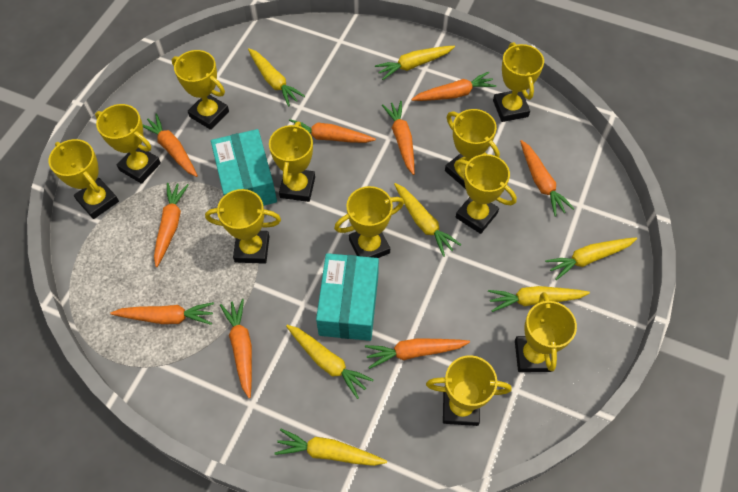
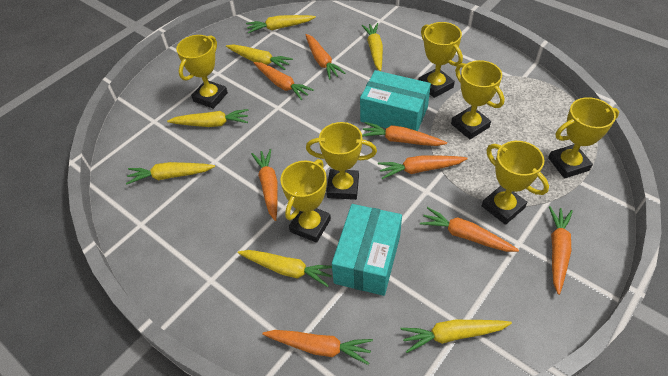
orange carrot: [110,302,214,325] [143,113,198,177] [154,183,188,267] [220,299,252,398] [289,119,376,143] [365,338,470,369] [382,101,415,175] [411,72,497,101] [520,140,574,216] = 9 -> [251,149,278,221] [254,62,314,100] [262,330,373,365] [305,34,345,80] [362,122,447,146] [378,155,468,179] [420,207,519,252] [549,206,573,295] = 8
yellow trophy: [49,139,119,219] [95,104,161,184] [172,50,229,130] [205,189,281,264] [269,122,315,202] [334,186,404,258] [426,355,512,426] [445,109,500,189] [454,154,517,234] [493,42,544,122] [515,292,577,372] = 11 -> [176,35,228,109] [281,159,331,243] [306,122,377,200] [418,22,463,98] [451,60,505,139] [482,141,549,225] [548,97,619,179] = 7

